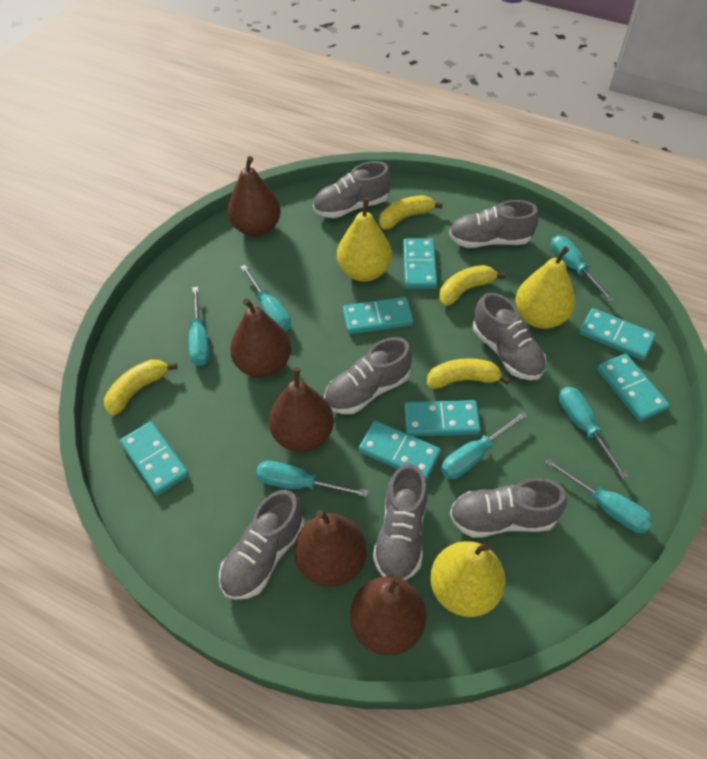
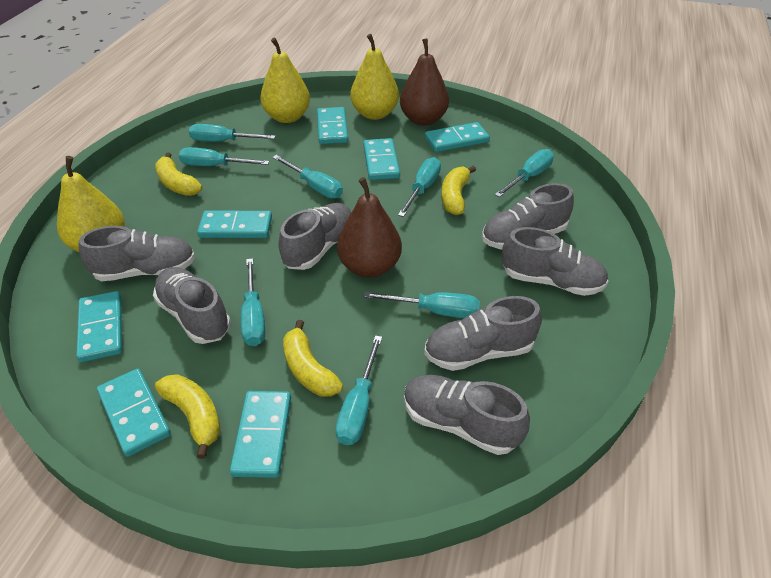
brown pear: [228,156,281,237] [230,298,291,378] [269,367,334,452] [294,510,367,587] [350,575,426,656] = 5 -> [337,177,402,278] [400,38,449,126] = 2
turquoise screwdriver: [189,287,210,366] [240,265,291,332] [256,461,368,497] [441,411,528,479] [545,458,653,533] [551,235,615,302] [559,387,628,479] = 7 -> [179,147,270,166] [189,124,276,142] [241,258,265,346] [272,155,343,199] [335,335,382,445] [364,292,480,318] [398,157,441,217] [495,149,554,197] = 8

